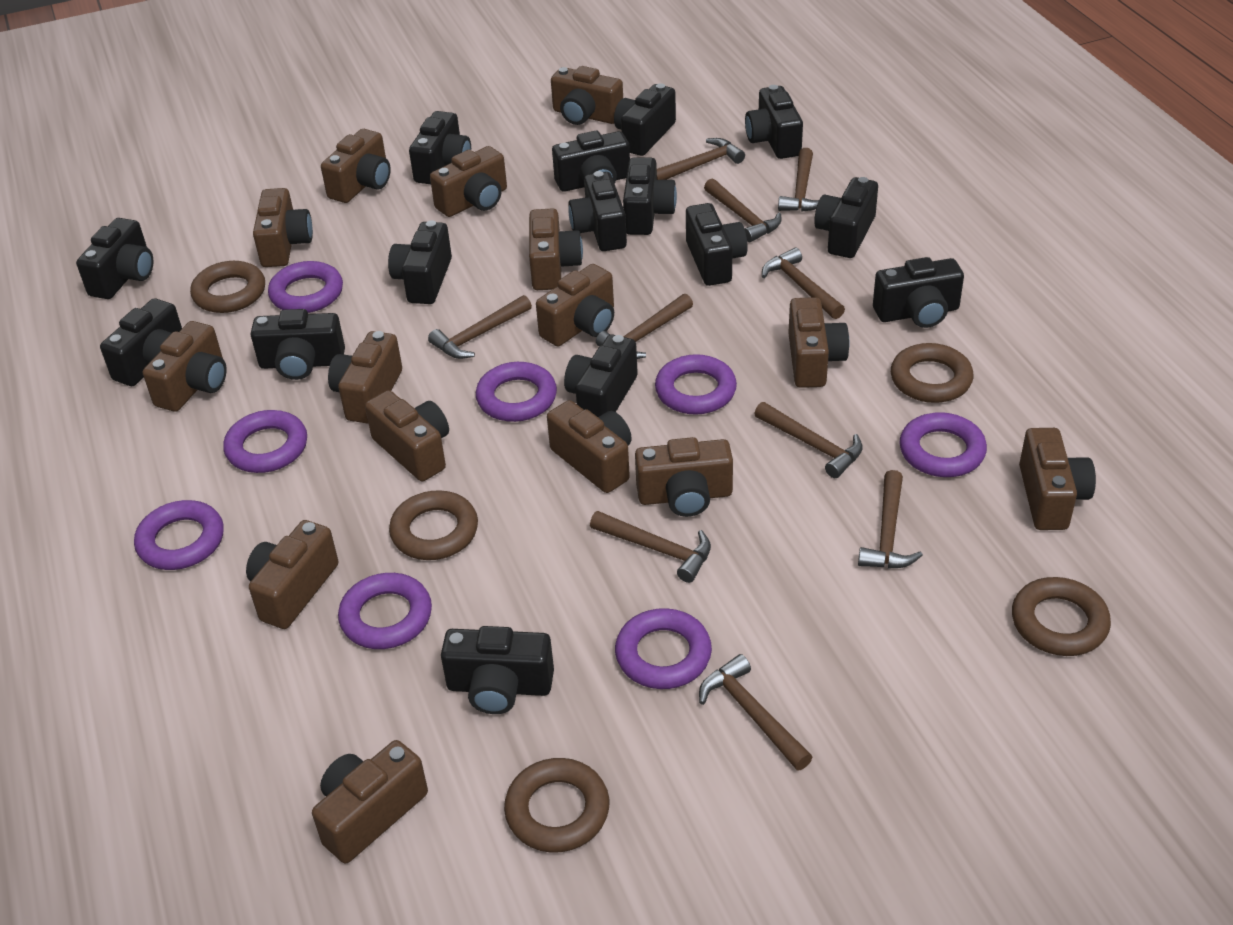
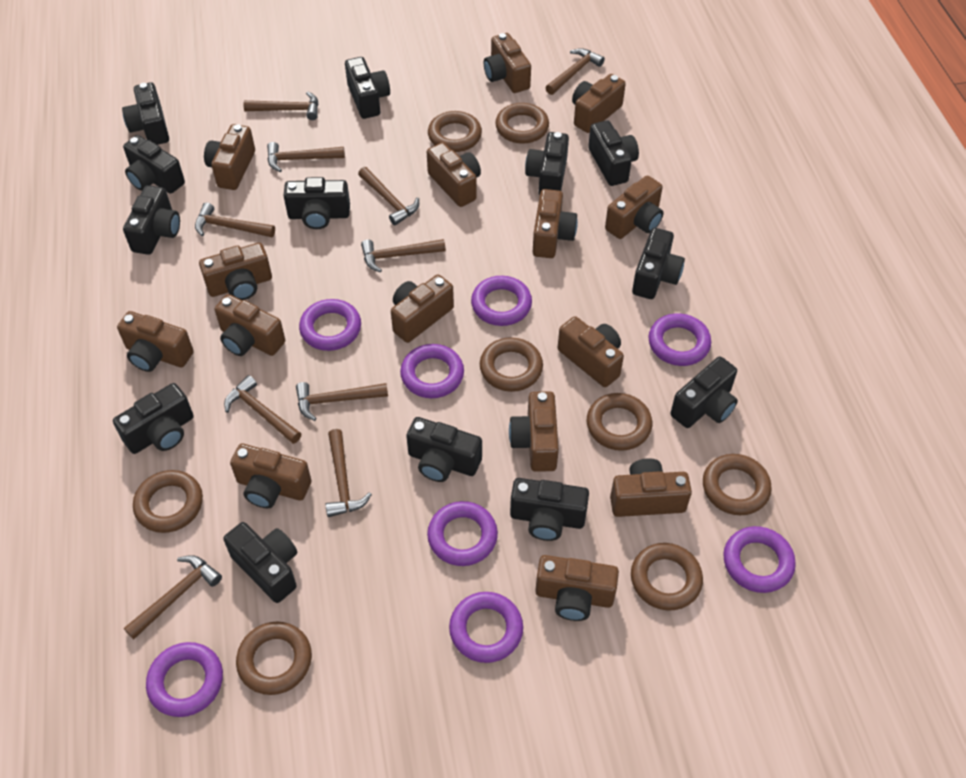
black camera: [76,218,153,299] [100,298,182,386] [250,309,345,380] [388,220,452,304] [409,111,471,184] [441,626,554,714] [552,131,630,192] [564,335,638,417] [568,171,627,251] [614,83,676,156] [623,157,677,235] [686,203,748,286] [745,85,803,159] [814,177,878,258] [873,257,964,328] = 15 -> [113,383,194,454] [122,82,169,145] [123,135,185,194] [123,185,180,255] [223,522,297,603] [284,177,350,229] [345,57,390,119] [406,417,482,482] [510,478,589,541] [525,132,569,195] [588,120,639,186] [632,228,685,299] [670,356,738,428] = 13
brown ring: [190,261,265,313] [389,490,478,560] [504,758,609,853] [891,343,974,403] [1012,577,1111,656] = 5 -> [133,470,203,533] [236,622,312,695] [428,111,482,152] [480,337,543,392] [495,103,549,144] [587,393,652,451] [631,543,703,611] [703,454,772,515] = 8

